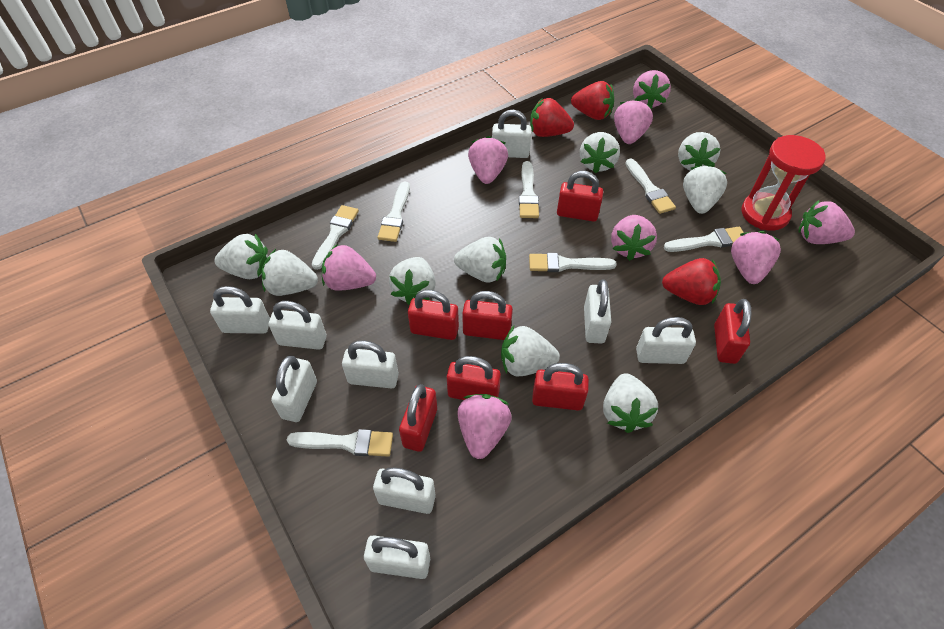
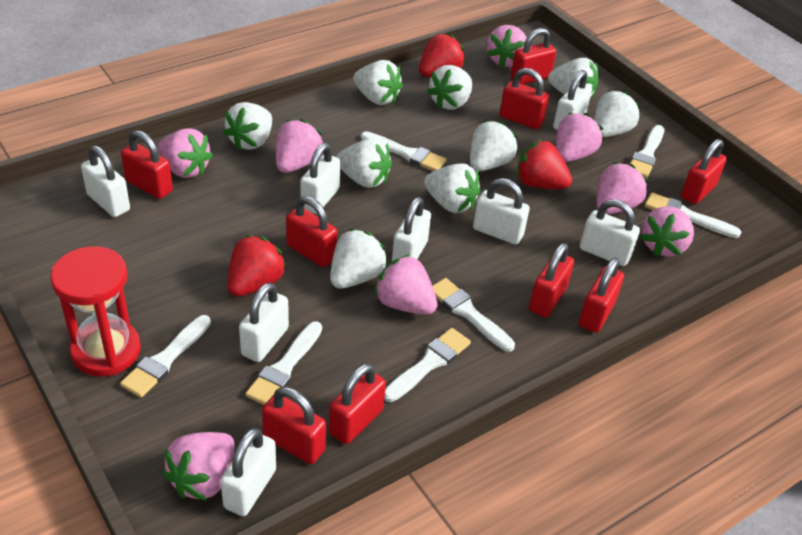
red padlock: [399,384,437,452] [408,290,459,340] [447,356,501,400] [462,291,513,340] [532,363,589,411] [557,171,603,222] [714,299,751,364] = 7 -> [121,130,173,199] [262,387,326,464] [286,196,337,267] [329,363,386,444] [499,68,549,129] [510,28,556,85] [529,243,574,318] [579,257,624,333] [681,139,727,205] = 9
white padlock: [210,286,270,334] [269,301,326,350] [271,356,317,422] [342,341,399,389] [364,535,430,579] [373,467,436,514] [492,110,532,158] [584,279,611,343] [636,317,696,364] = 9 -> [81,145,130,217] [220,428,276,516] [239,282,289,362] [300,143,341,214] [392,197,431,261] [473,178,530,245] [553,70,592,130] [580,199,640,266] = 8

